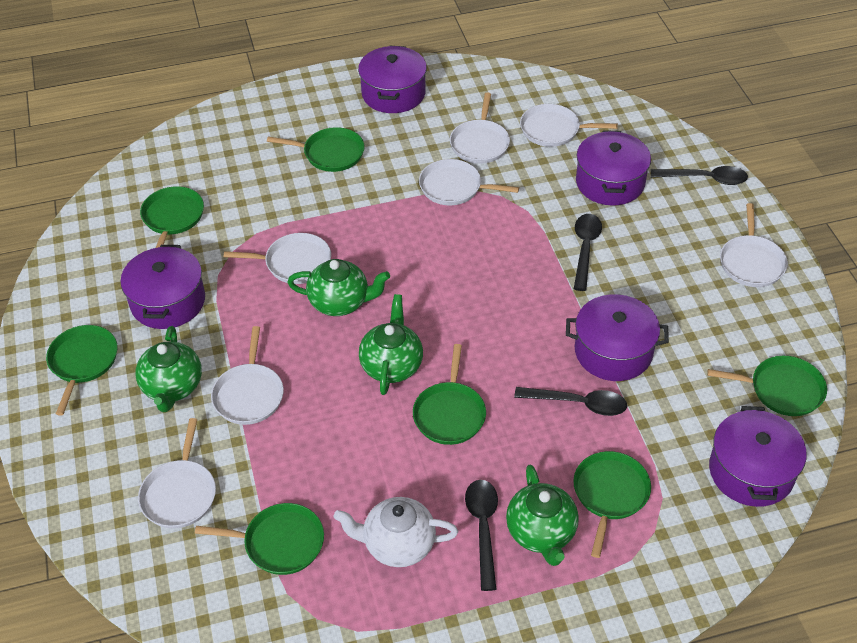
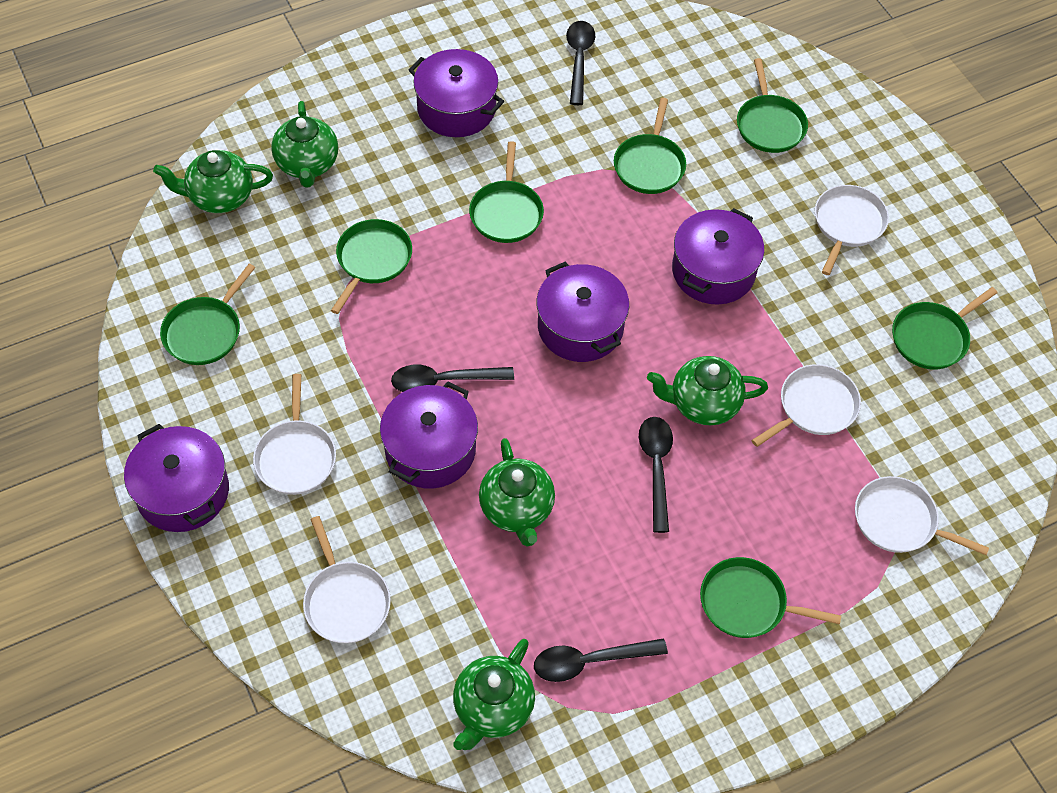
green teapot: [135,326,202,412] [287,259,390,316] [359,294,423,395] [506,465,579,566] = 4 -> [153,150,273,213] [271,101,338,188] [453,639,535,750] [479,438,555,546] [647,356,768,425] = 5
white pan: [138,418,216,528] [211,326,284,425] [224,233,331,284] [419,159,519,205] [450,92,510,164] [520,104,618,147] [720,203,788,287] = 7 -> [253,374,336,495] [303,516,391,643] [752,364,861,447] [815,185,889,275] [855,476,989,555] = 5
white teapot: [334,497,458,567] = 1 -> none = 0

